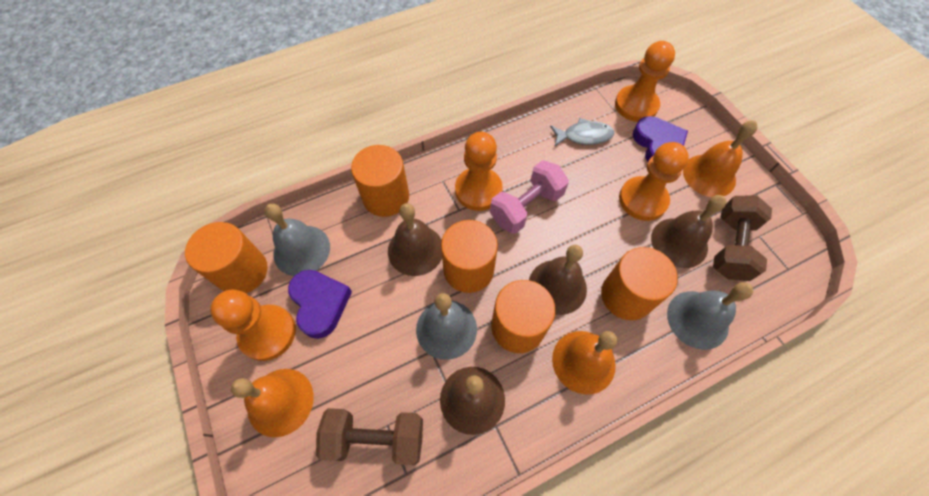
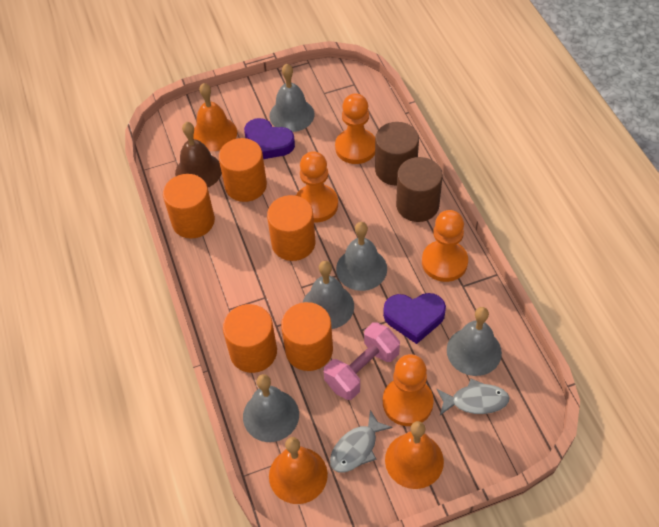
brown bell: [388,203,442,276] [440,367,505,435] [529,245,587,315] [651,195,726,268] = 4 -> [175,122,222,187] = 1
brown cylinder: none = 0 -> [375,122,419,186] [396,157,443,222] = 2
brown dumbbell: [316,408,423,465] [713,196,772,281] = 2 -> none = 0
grey bell: [265,204,330,276] [416,293,477,360] [667,282,753,350] = 3 -> [243,374,299,442] [269,64,315,132] [303,261,354,329] [336,222,387,291] [447,307,502,376] = 5
grey fish: [550,118,614,147] = 1 -> [330,410,393,472] [437,379,509,415] = 2

